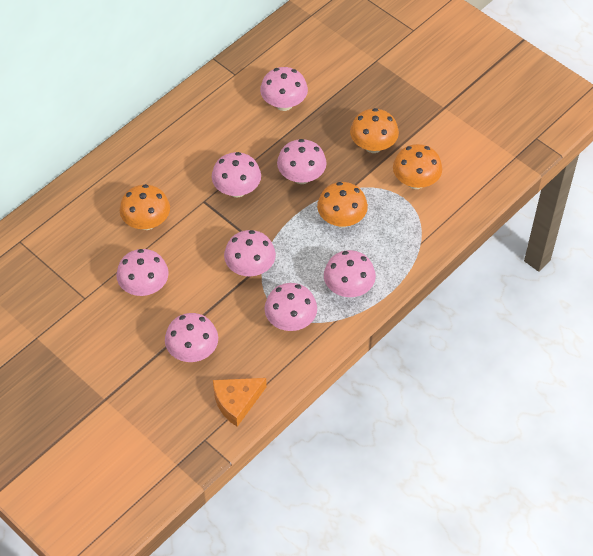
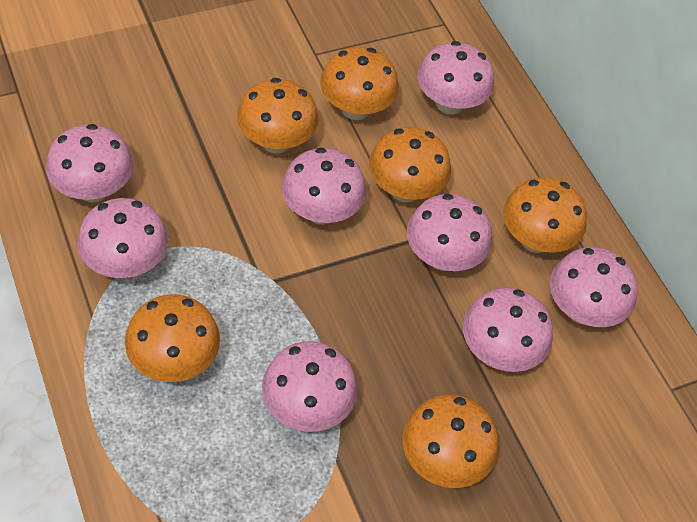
orange cheese: [213,378,267,427] = 1 -> none = 0
orange mushroom: [120,184,170,230] [317,182,368,227] [350,108,399,153] [393,144,442,189] = 4 -> [125,294,220,382] [237,78,318,154] [320,47,399,120] [369,127,451,202] [402,394,499,488] [503,177,587,253] = 6

